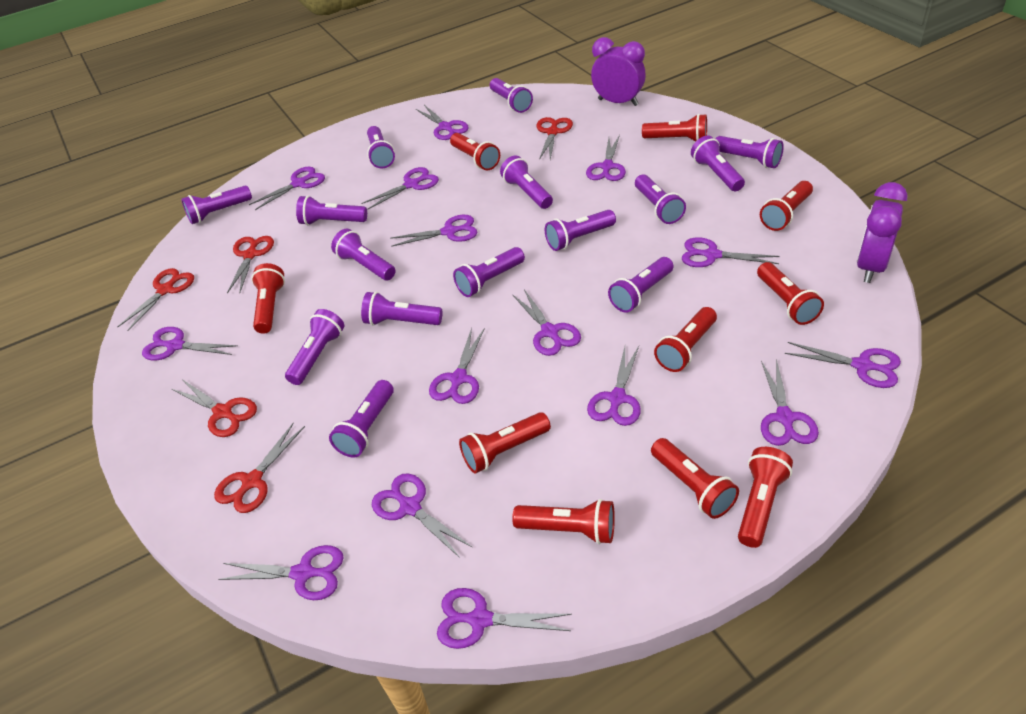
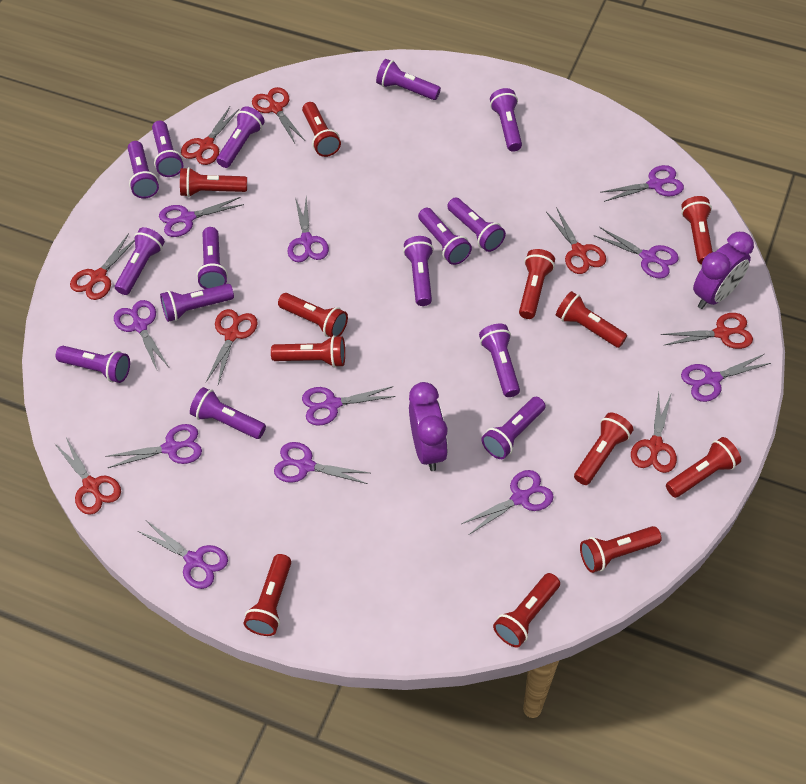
purple scissors: [142,327,238,361] [219,545,344,600] [249,167,325,210] [361,167,439,210] [372,473,473,558] [390,215,477,247] [416,105,469,140] [429,328,485,404] [437,588,572,649] [512,289,581,356] [586,135,626,181] [587,346,641,426] [681,237,779,267] [761,359,819,446] [785,342,901,388] = 15 -> [105,424,202,468] [114,300,169,370] [138,521,228,589] [159,197,244,237] [274,442,369,484] [288,196,329,262] [302,386,396,426] [462,470,554,535] [594,227,679,279] [600,165,684,202] [681,354,771,402] = 11
red flashlight: [251,263,285,334] [450,133,500,170] [459,412,551,473] [512,499,615,544] [642,114,707,142] [651,438,739,519] [654,307,717,372] [738,447,793,548] [757,262,824,325] [760,181,813,231] = 10 -> [180,167,247,197] [244,554,291,636] [271,335,345,368] [278,293,348,337] [302,102,341,157] [493,573,560,648] [519,249,555,319] [556,291,627,348] [574,412,633,485] [580,526,662,573] [666,437,741,498] [681,196,713,265] = 12
red scissors: [117,268,194,331] [172,379,257,437] [214,422,305,513] [227,236,274,293] [537,117,573,160] = 5 -> [54,438,121,515] [70,233,135,300] [181,107,239,165] [206,309,258,385] [252,87,305,143] [546,207,606,274] [631,392,677,473] [661,313,753,349] = 8

